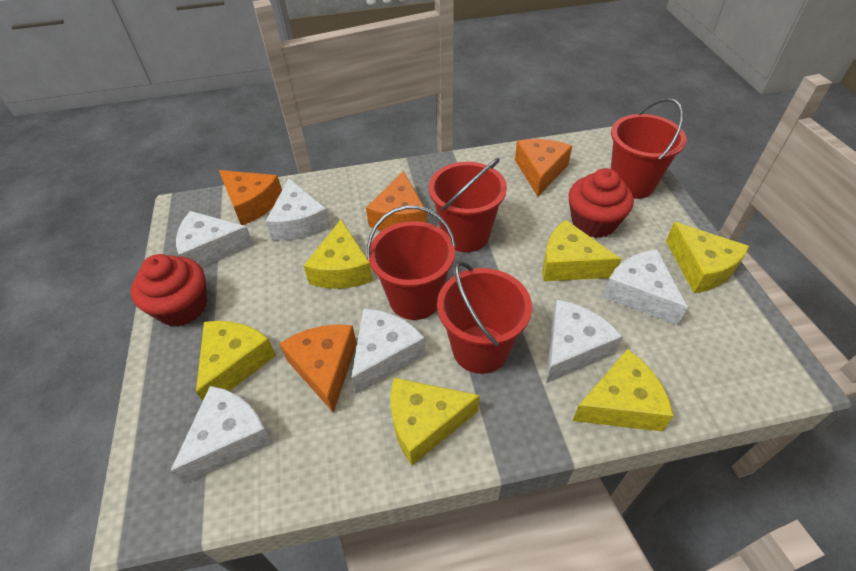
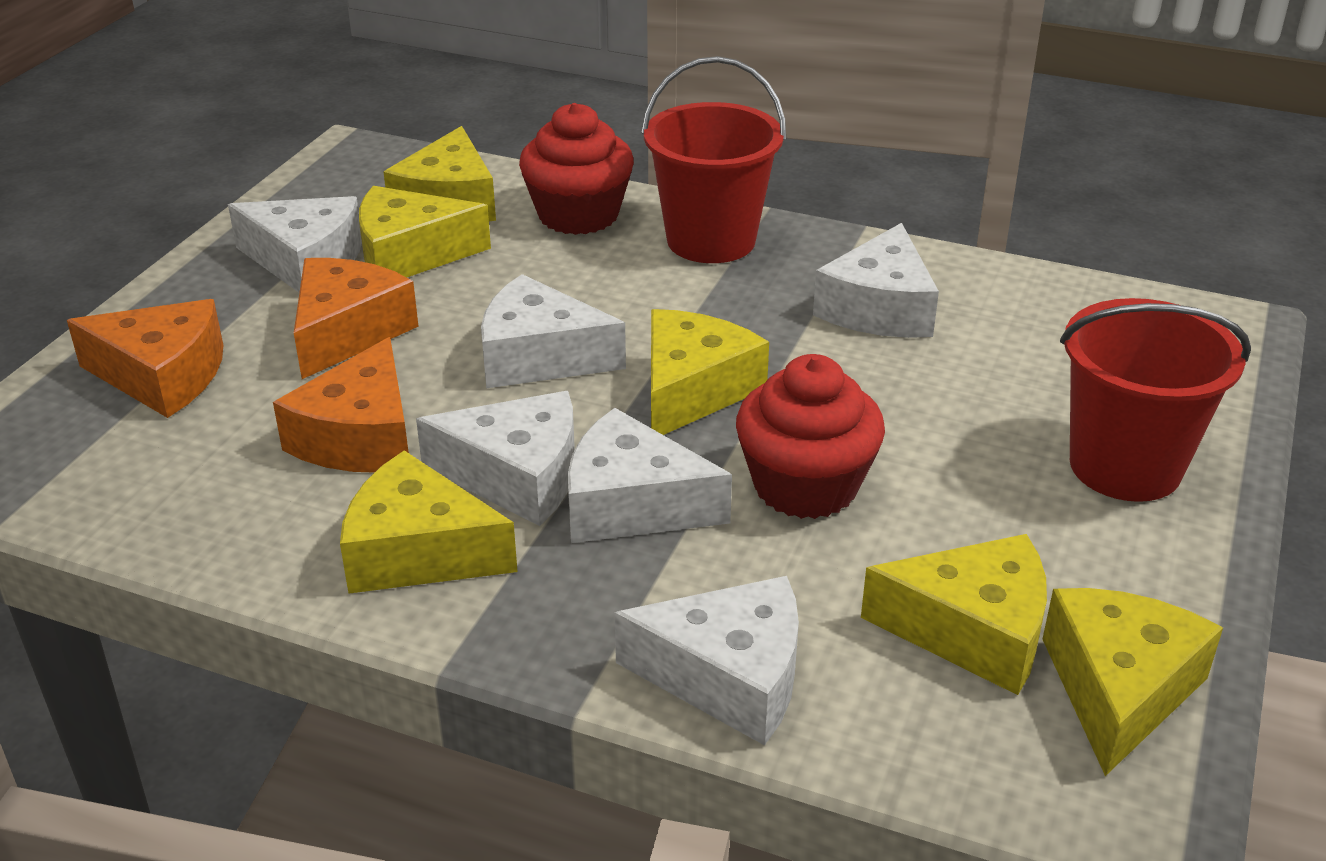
orange cheese: [219,170,282,225] [279,325,357,413] [366,171,427,231] [515,139,572,197] = 4 -> [67,299,223,418] [273,337,409,473] [294,258,419,379] = 3
red bucket: [367,205,456,320] [429,158,507,252] [437,261,532,374] [611,98,687,199] = 4 -> [641,56,786,263] [1060,298,1251,502] = 2

